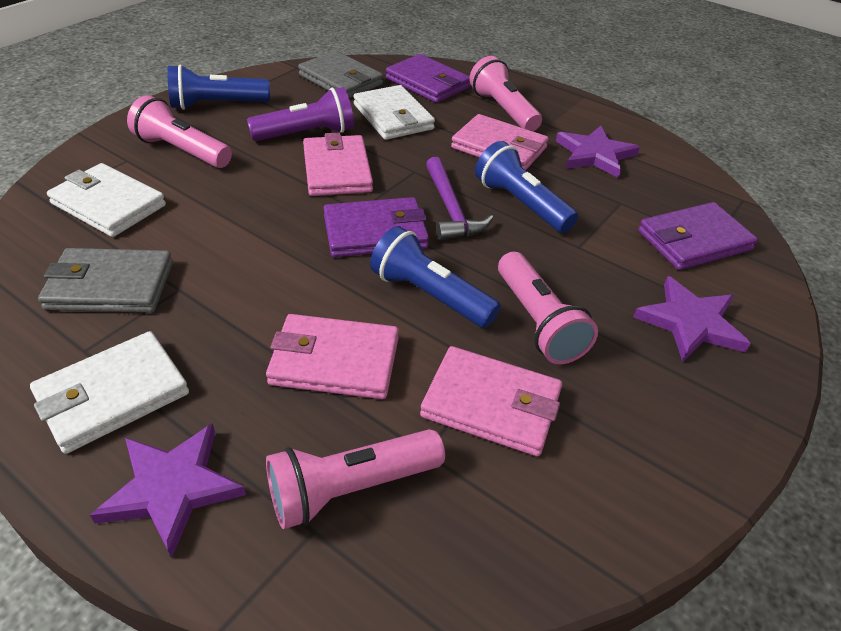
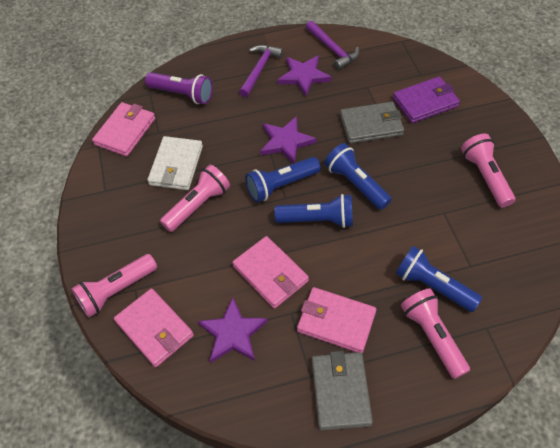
blue flashlight: [168,64,270,110] [370,226,501,328] [475,141,578,233] = 3 -> [245,157,321,202] [274,194,353,228] [324,143,392,210] [396,246,482,312] = 4
purple hammer: [426,157,493,240] = 1 -> [239,45,283,97] [306,21,359,70] = 2
purple wallet: [324,197,429,257] [386,54,470,103] [638,202,758,270] = 3 -> [393,76,460,123] = 1
white wallet: [30,331,189,454] [47,163,166,237] [353,85,435,140] = 3 -> [147,136,203,190] = 1

